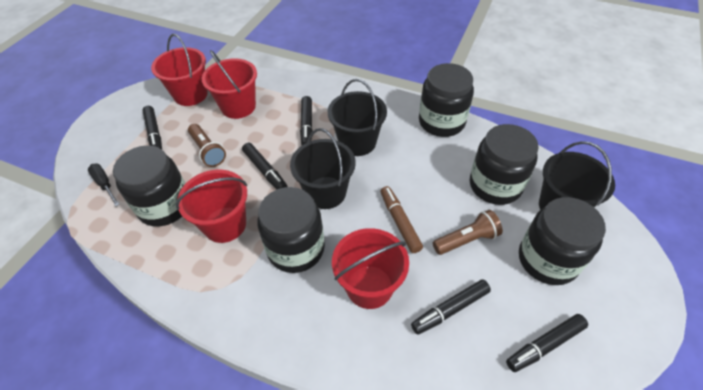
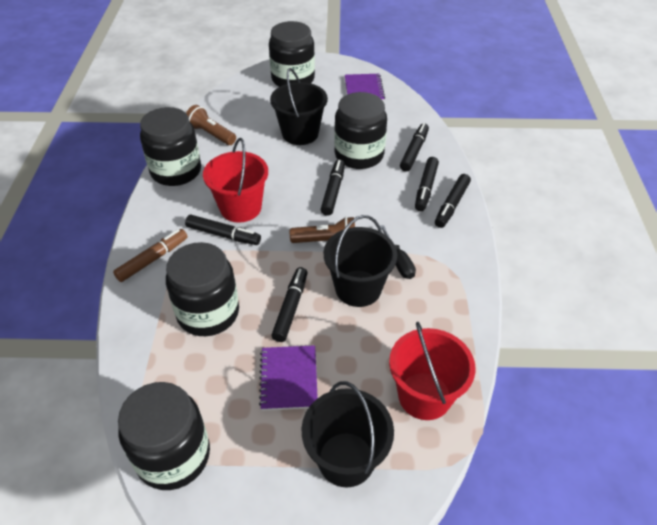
black marker: [142,106,162,150] [242,143,288,189] [300,96,313,145] [411,280,491,335] [506,314,588,372] = 5 -> [185,215,261,245] [271,267,307,342] [321,160,345,216] [400,123,429,172] [415,157,439,211] [435,174,471,228] = 6
purple notebook: none = 0 -> [259,345,318,411] [345,74,385,101] = 2
red bucket: [151,34,208,106] [176,170,247,243] [202,50,257,119] [332,228,409,309] = 4 -> [203,138,268,223] [389,322,476,420] = 2

